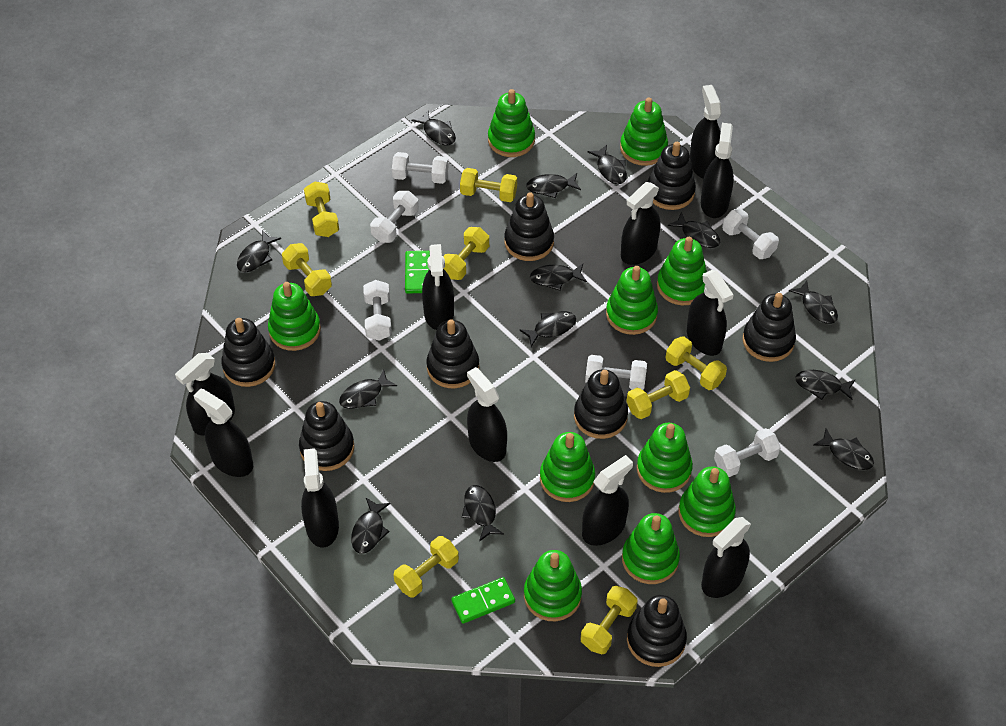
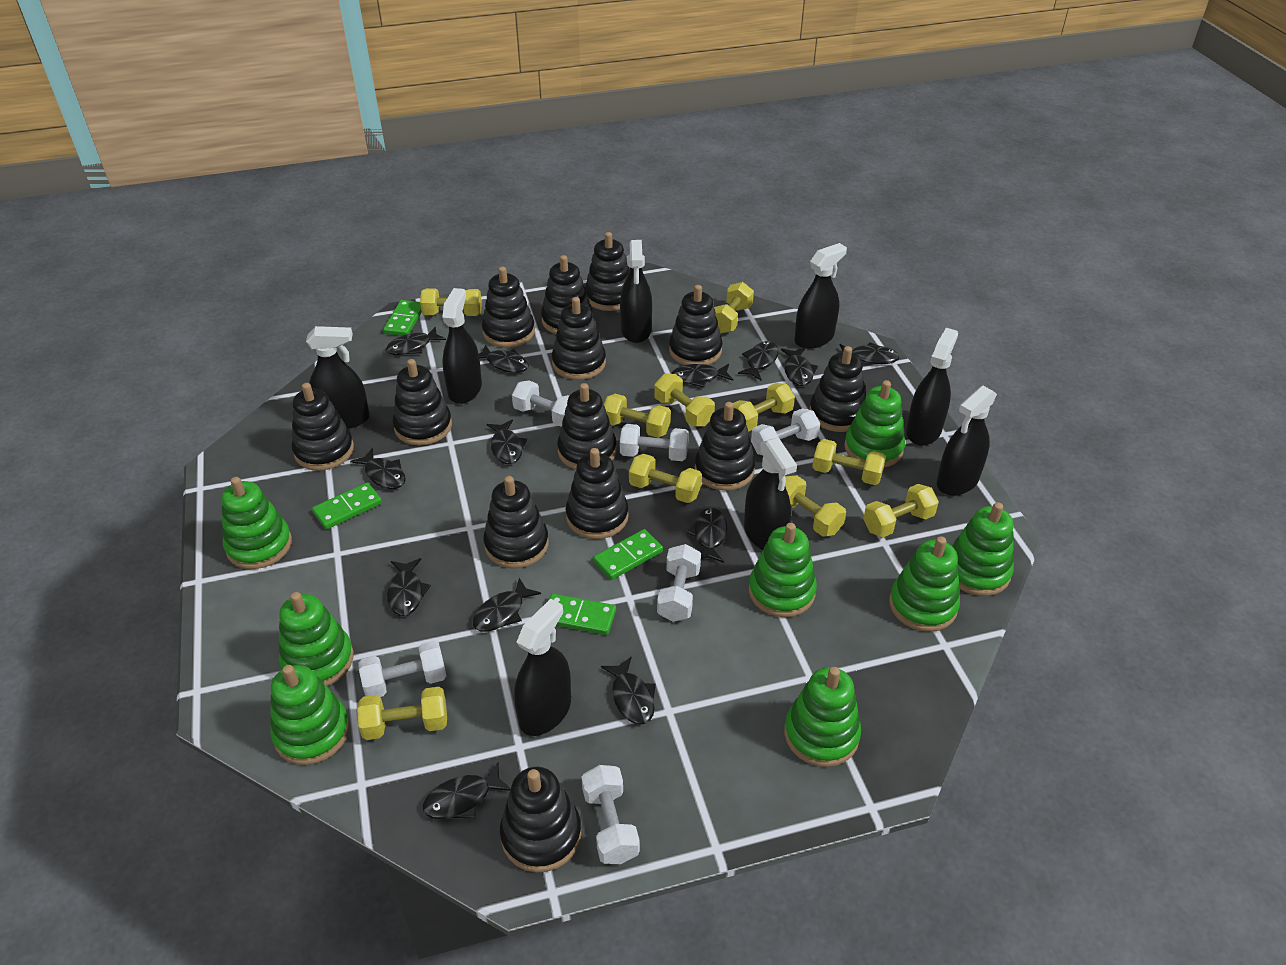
black spray bottle: [175,353,235,435] [193,389,253,477] [301,448,339,547] [422,244,454,330] [467,367,507,462] [582,455,633,546] [621,182,661,265] [687,270,733,356] [690,85,722,179] [701,123,734,218] [701,517,751,598] = 11 -> [306,326,370,429] [442,288,482,404] [514,599,571,736] [620,240,652,343] [744,437,797,550] [795,243,847,349] [906,328,958,446] [937,386,997,496] = 8
black stacking toy: [221,318,275,387] [299,401,354,471] [426,319,479,388] [504,192,554,261] [574,369,628,439] [627,595,687,667] [647,142,696,210] [742,293,796,362] = 8 -> [292,383,354,471] [393,359,452,445] [482,266,535,347] [483,476,549,568] [500,767,581,872] [541,255,593,334] [552,297,606,380] [557,383,617,470] [566,448,629,539] [585,232,629,311] [669,285,723,365] [695,402,755,491] [809,346,866,432] = 13
green domino: [405,251,430,293] [451,577,515,624] = 2 -> [312,482,382,529] [383,300,422,336] [549,594,616,635] [593,529,663,580] = 4
green stacking toy: [268,282,321,351] [488,89,535,157] [524,550,582,621] [540,432,595,502] [606,266,658,335] [620,98,668,166] [622,513,680,584] [637,423,693,493] [657,237,707,305] [679,466,736,537] = 10 -> [221,477,292,569] [270,665,350,765] [279,592,354,686] [749,523,817,617] [784,667,861,767] [844,380,905,467] [889,536,960,632] [952,502,1014,596] = 8
yellow dumbbell: [282,243,332,296] [304,181,339,237] [393,536,459,598] [443,227,489,280] [460,168,517,202] [581,586,637,654] [626,370,690,419] [666,336,727,390] = 8 -> [357,687,447,740] [420,288,482,316] [604,394,671,438] [629,454,702,503] [654,373,715,426] [714,282,754,333] [733,383,795,432] [785,476,846,537] [812,439,886,485] [863,484,939,537] = 10

